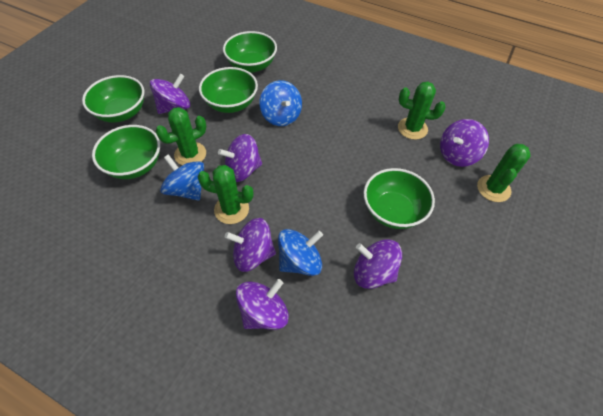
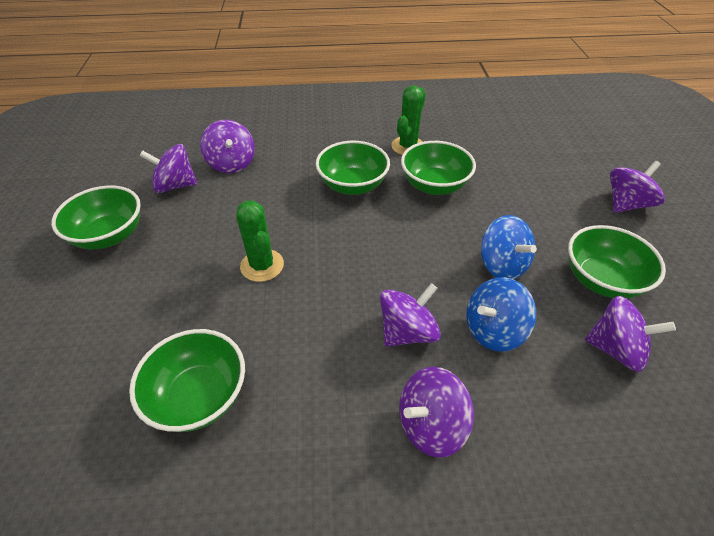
blue spinning top: [160,154,204,201] [260,80,302,126] [278,229,323,276] = 3 -> [466,277,536,352] [481,215,537,279] = 2
green cactus: [155,107,206,165] [198,165,254,224] [398,82,446,140] [477,144,531,202] = 4 -> [237,200,284,282] [391,86,426,155] = 2

